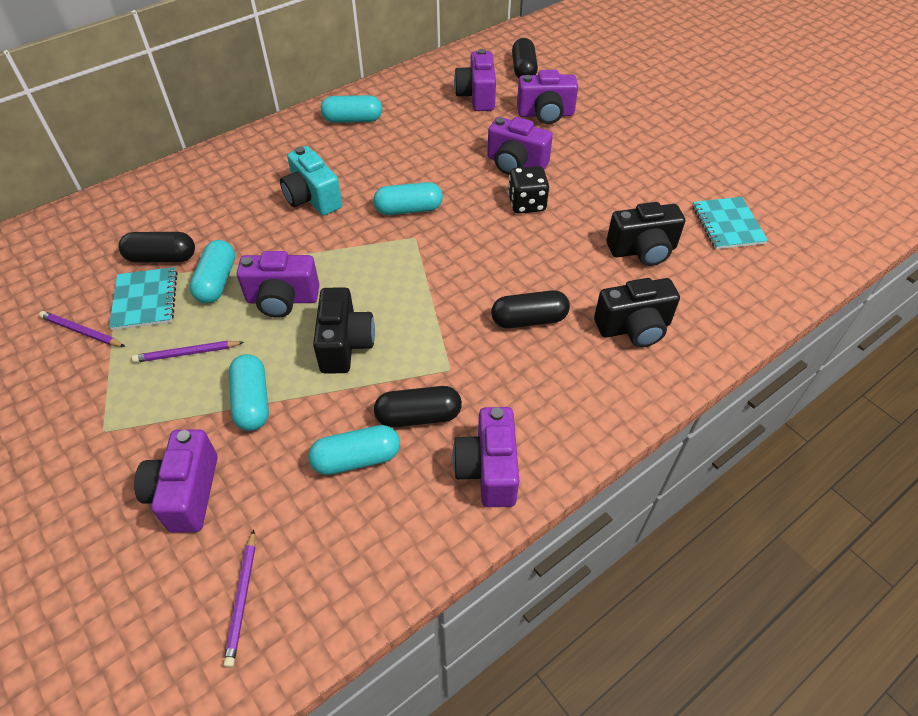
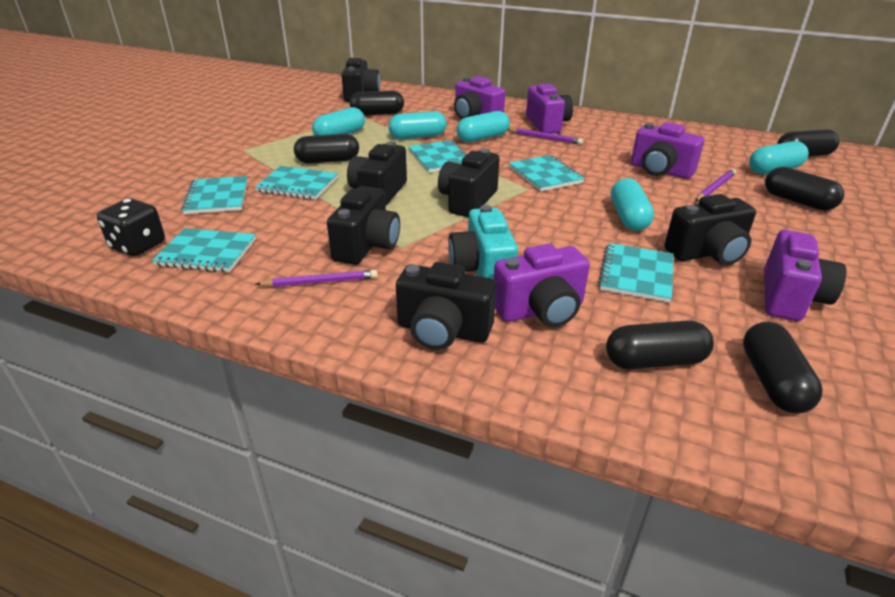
black camera: [313,287,375,374] [594,278,680,347] [607,202,685,266] = 3 -> [327,186,400,265] [341,58,380,102] [347,141,407,206] [396,262,496,350] [438,149,500,217] [664,194,756,265] = 6
black capsule: [119,232,195,262] [374,386,462,428] [491,290,570,329] [512,38,538,79] = 4 -> [294,134,359,164] [350,90,404,115] [606,320,714,370] [743,322,823,413] [765,167,844,211] [777,129,840,157] = 6
purple camera: [134,429,217,533] [237,251,320,318] [452,407,519,507] [454,49,496,111] [487,117,553,175] [517,70,578,124] = 6 -> [454,76,505,119] [494,244,590,327] [526,84,573,134] [631,122,704,179] [764,230,846,321] = 5
turquoise notebook: [109,267,177,330] [692,197,768,249] = 2 -> [152,228,256,272] [181,176,248,214] [255,166,338,200] [408,140,467,173] [509,155,585,192] [598,243,673,303] = 6

